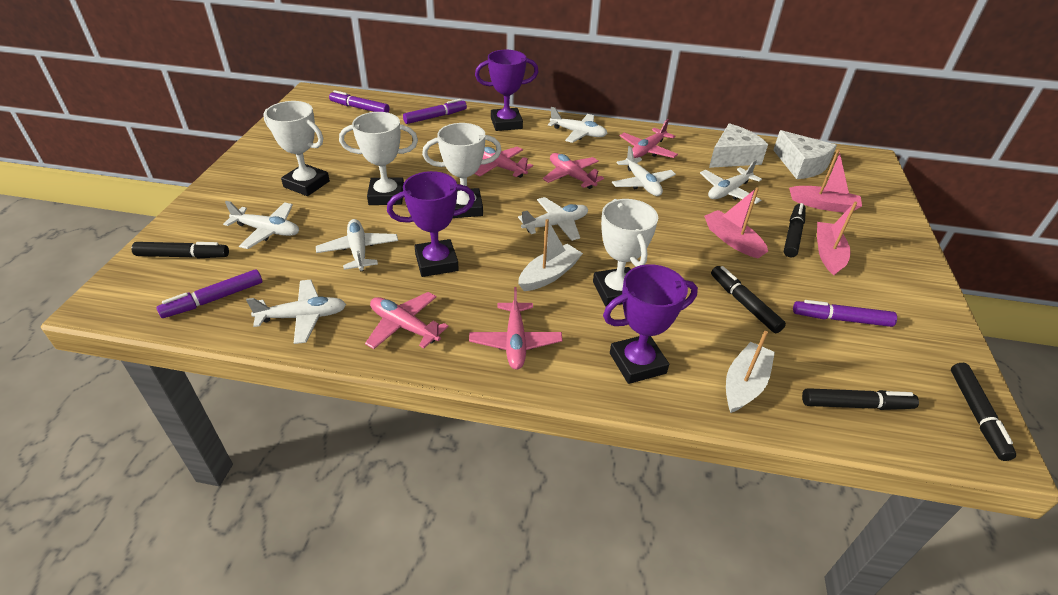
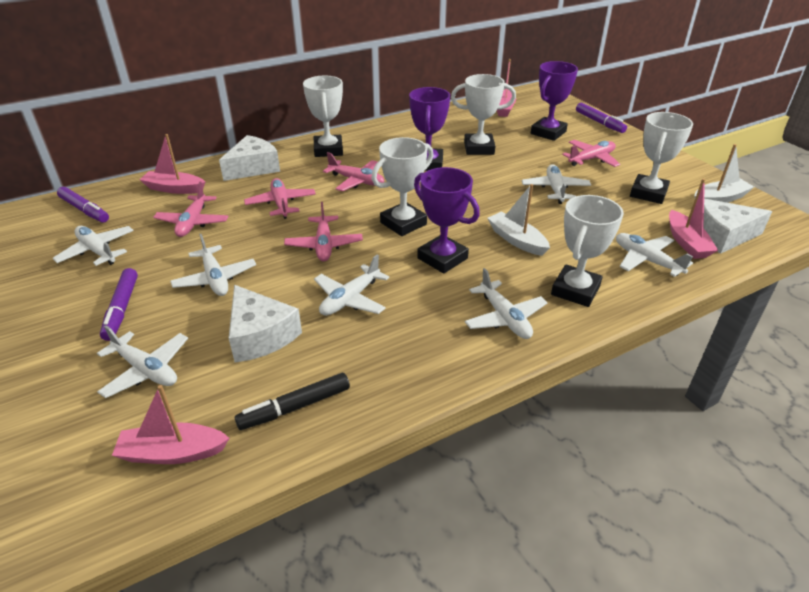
black marker: [131,242,229,258] [711,266,786,333] [784,203,806,258] [802,388,919,410] [951,363,1016,461] = 5 -> [235,373,350,430] = 1
pink boat: [704,187,768,258] [789,149,862,213] [817,202,857,275] = 3 -> [112,385,229,464] [140,134,205,194] [497,59,516,117] [669,179,718,259] = 4
purple marker: [156,269,262,318] [329,90,390,113] [403,99,467,124] [793,300,897,327] = 4 -> [57,187,109,223] [100,268,138,341] [576,103,627,133] = 3
white cheese: [709,123,768,168] [773,130,837,179] = 2 -> [219,135,280,181] [229,285,302,363] [703,199,772,254] = 3
white trophy: [263,101,330,196] [339,112,418,205] [422,123,502,218] [593,199,658,306] = 4 -> [303,76,343,157] [371,137,434,236] [451,74,516,155] [551,195,624,307] [630,112,693,204] = 5

